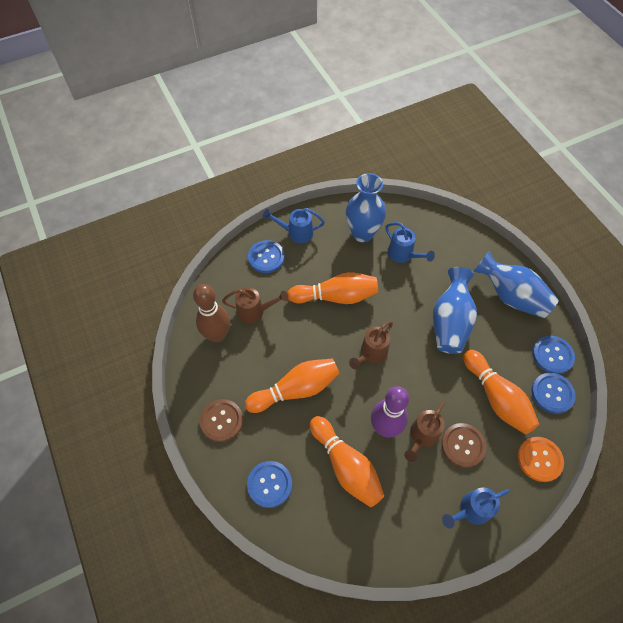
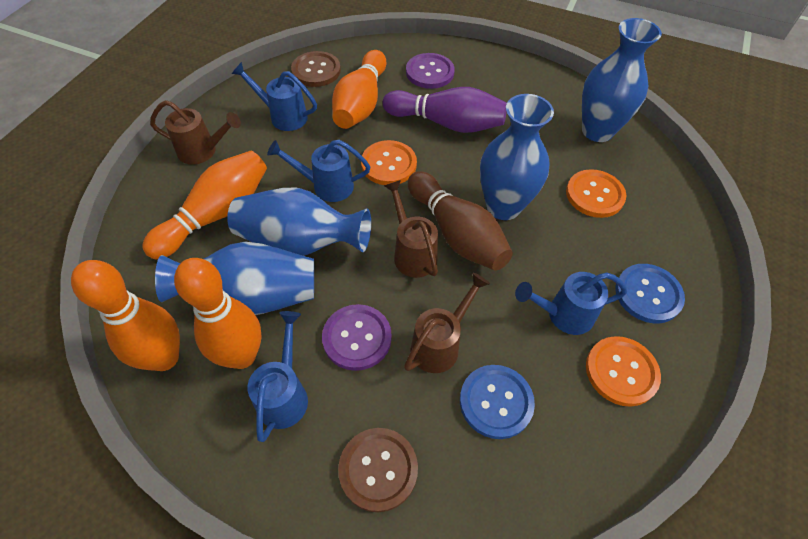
blue button: [247,461,292,508] [248,240,285,273] [531,373,576,414] [532,336,575,374] = 4 -> [460,365,535,439] [616,264,685,323] = 2
blue vase: [346,173,386,242] [433,267,477,354] [473,251,559,318] = 3 -> [155,242,314,315] [227,188,371,256] [480,94,554,220] [582,18,662,142] = 4
blue watering can: [263,208,325,244] [385,222,435,263] [442,487,510,529] = 3 -> [232,62,317,131] [247,311,308,442] [267,140,370,202] [515,272,627,335] = 4
orange button: [518,437,564,482] = 1 -> [361,140,417,185] [566,169,626,218] [586,336,661,407] = 3
purple button: none = 0 -> [322,304,392,371] [406,53,455,89] = 2

